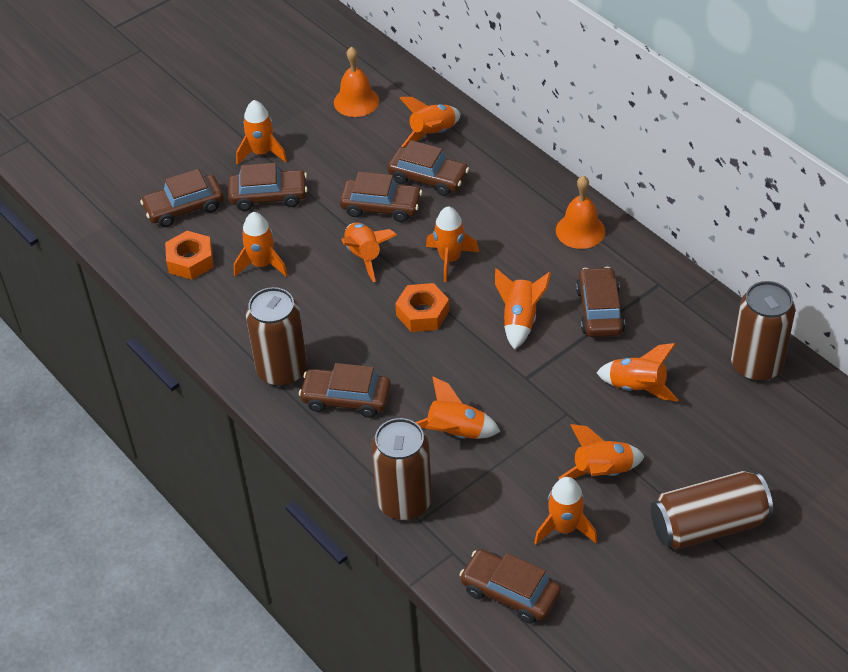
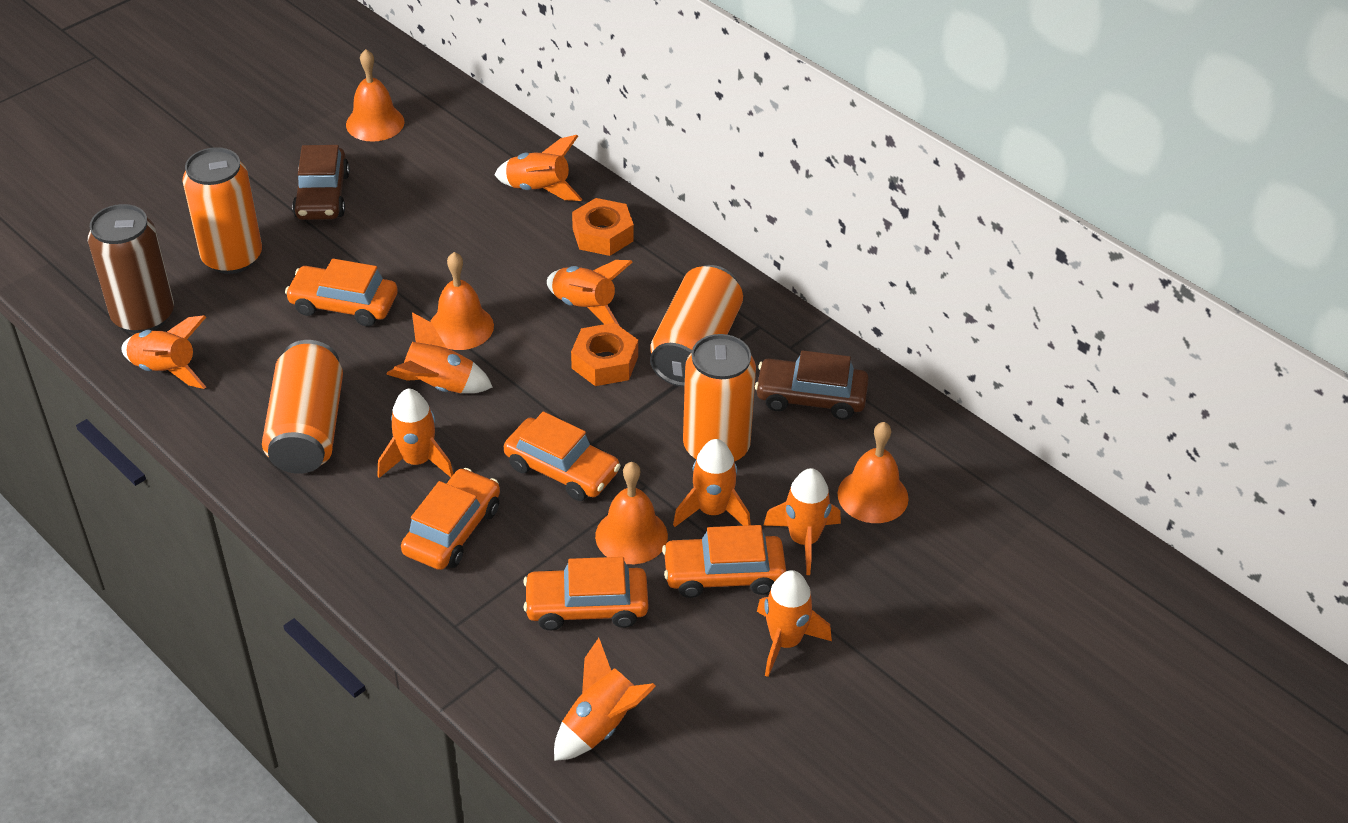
brown can: [246,287,307,386] [371,418,432,520] [651,471,773,550] [731,281,795,381] = 4 -> [88,204,174,333] = 1
brown car: [140,169,224,227] [228,163,308,211] [299,363,391,418] [340,172,422,222] [387,140,469,196] [459,549,561,624] [576,267,625,337] = 7 -> [292,145,350,220] [755,350,869,420] = 2
orange bell: [334,47,379,117] [556,175,605,249] = 2 -> [346,49,404,142] [430,252,494,350] [595,462,668,564] [838,422,909,523] = 4
orange can: none = 0 -> [183,147,262,274] [262,340,343,474] [650,265,743,387] [683,334,756,462] = 4
orange car: none = 0 -> [285,259,398,326] [401,468,500,570] [504,411,621,501] [523,557,648,631] [662,525,786,598] = 5
orange rocket: [234,212,288,277] [236,100,287,165] [342,223,397,282] [400,97,460,147] [415,376,501,439] [426,206,479,282] [495,268,551,350] [534,477,597,545] [559,424,645,480] [596,343,679,402] = 10 -> [121,315,206,389] [378,388,453,478] [386,312,493,393] [494,135,583,201] [547,260,633,326] [554,638,656,761] [673,439,751,527] [757,570,832,677] [763,468,841,575] = 9

